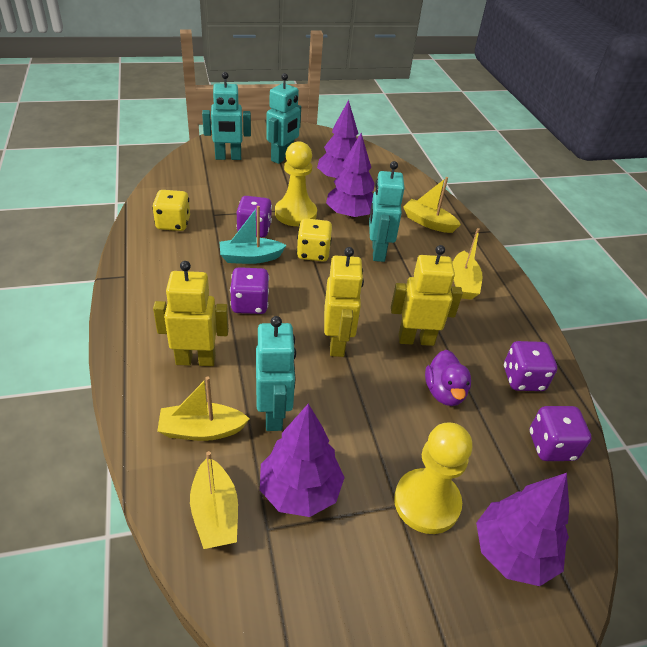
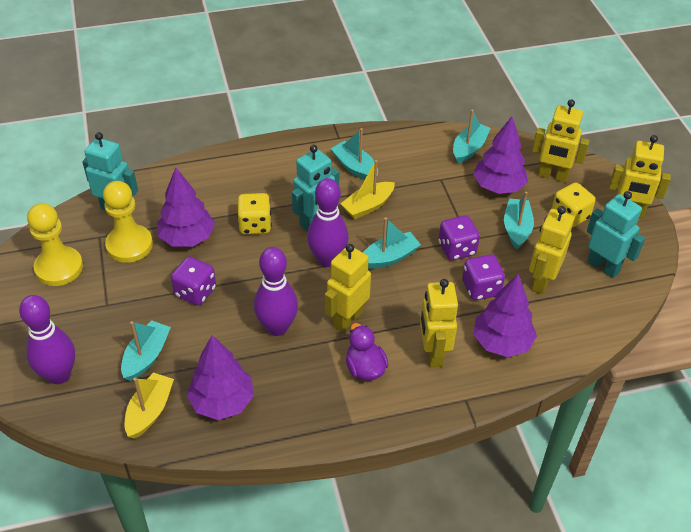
purple bowling pin: none = 0 -> [19,295,75,384] [254,247,298,336] [307,178,349,267] = 3
purple dice: [230,267,269,314] [237,196,272,237] [504,341,557,391] [530,406,592,461] = 4 -> [171,256,216,306] [439,215,480,260] [462,254,505,300] = 3
turquoise boat: [219,206,287,264] = 1 -> [121,320,171,381] [331,128,378,180] [363,217,421,269] [453,110,491,164] [504,191,534,250] = 5
turquoise robot: [202,72,251,160] [256,316,296,431] [266,73,301,164] [369,161,405,262] = 4 -> [82,132,138,210] [292,145,339,231] [587,191,645,278] = 3
yellow boat: [157,377,250,441] [190,451,238,549] [403,177,461,233] [452,228,482,300] = 4 -> [124,372,174,439] [341,160,395,219] = 2
yellow robot: [153,261,229,366] [324,247,364,357] [391,245,463,346] = 3 -> [325,244,371,332] [420,279,458,367] [529,206,574,294] [532,99,590,183] [609,135,671,218] = 5

